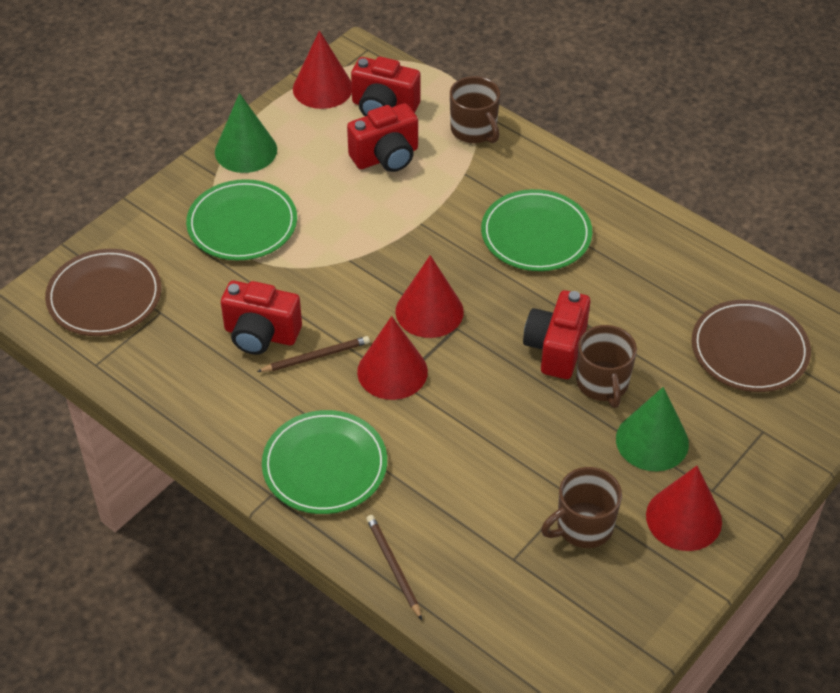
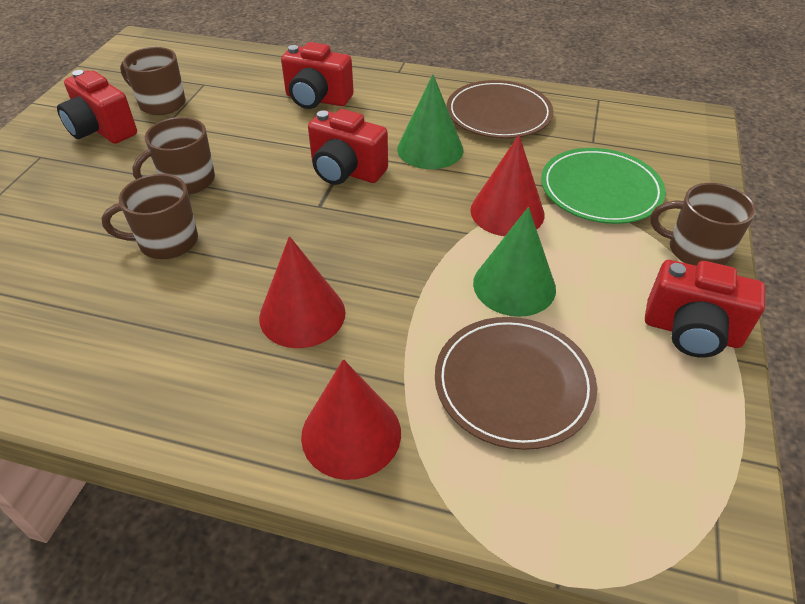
brown mug: [450,76,500,143] [541,467,622,548] [576,325,637,408] = 3 -> [102,174,198,259] [120,47,186,115] [132,117,215,195] [650,183,756,266] = 4
brown pencil: [257,336,370,372] [366,515,422,620] = 2 -> none = 0
green plate: [186,179,297,260] [262,410,387,514] [481,189,592,271] = 3 -> [541,148,666,224] = 1
red cone: [293,30,352,109] [357,316,428,400] [395,255,464,338] [646,466,722,551] = 4 -> [259,236,345,348] [301,359,401,480] [470,135,545,236] = 3

